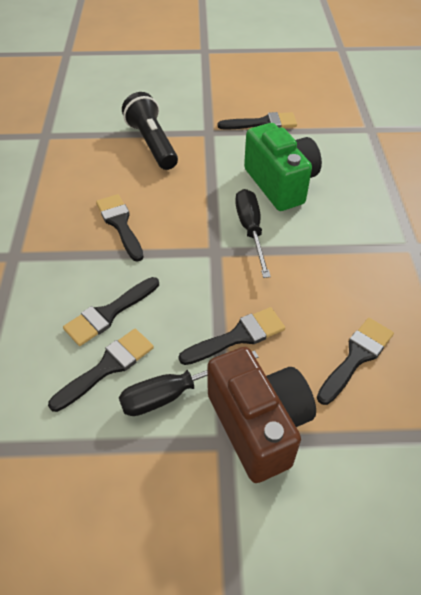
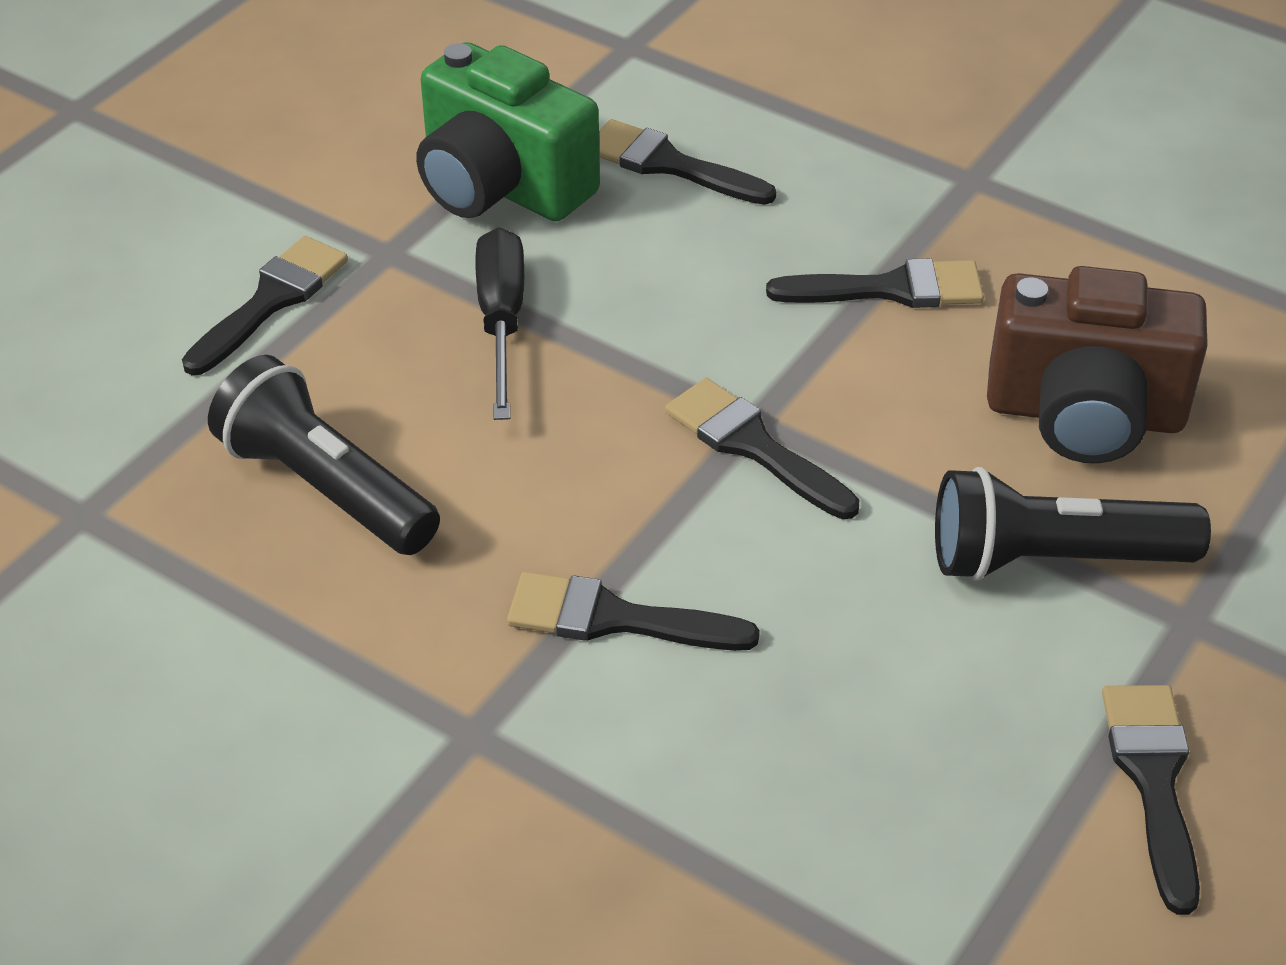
black flashlight: [122,92,178,170] = 1 -> [208,355,440,555] [935,467,1211,581] = 2
black screwdriver: [119,351,258,416] [235,189,271,278] = 2 -> [475,228,524,420] = 1

